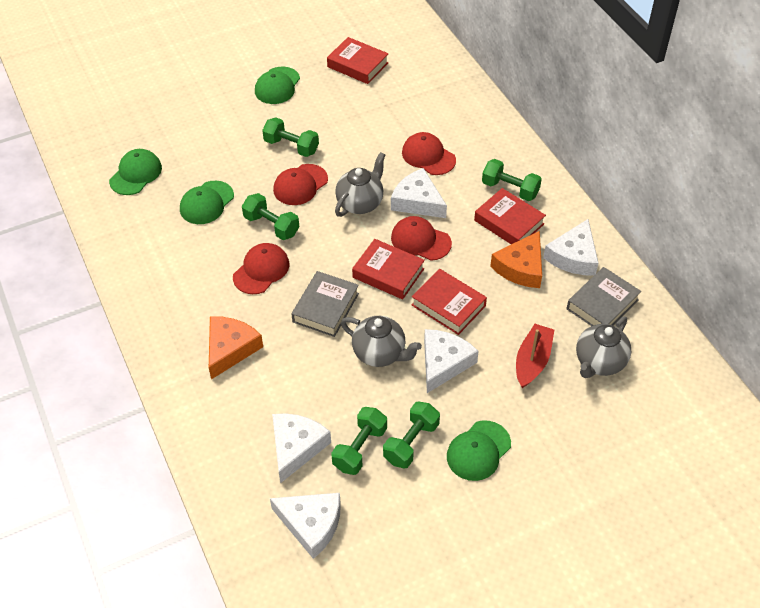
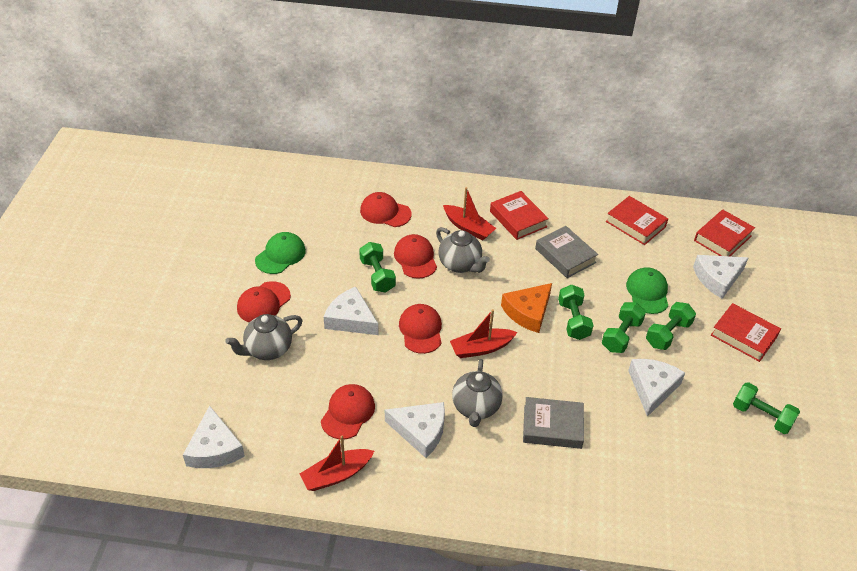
green cap: [109,149,162,195] [180,181,234,224] [255,67,300,104] [447,420,511,481] = 4 -> [255,232,306,274] [626,267,668,314] = 2
orange cheese: [209,316,263,379] [490,231,542,288] = 2 -> [501,283,552,333] = 1
red boat: [516,324,554,388] = 1 -> [300,436,374,491] [443,187,496,240] [450,309,517,358] = 3
red cap: [233,243,289,294] [273,164,328,205] [391,216,452,261] [402,132,456,175] = 4 -> [237,281,291,322] [321,384,375,439] [360,192,412,227] [394,234,437,279] [399,304,442,354] = 5

